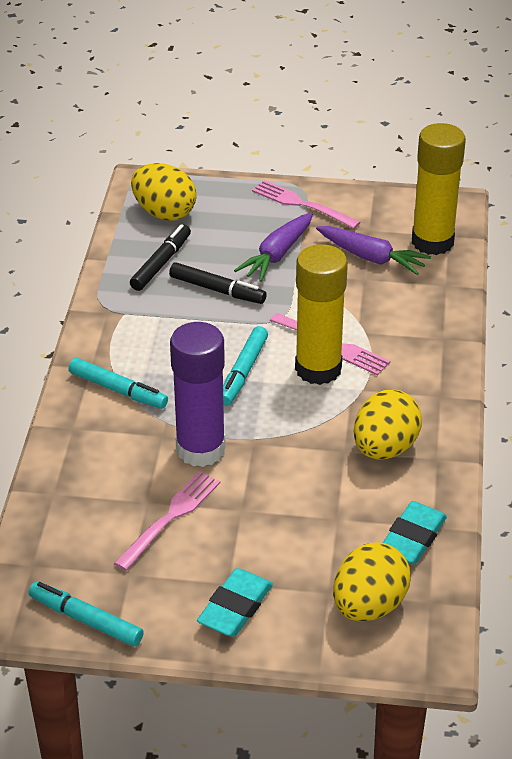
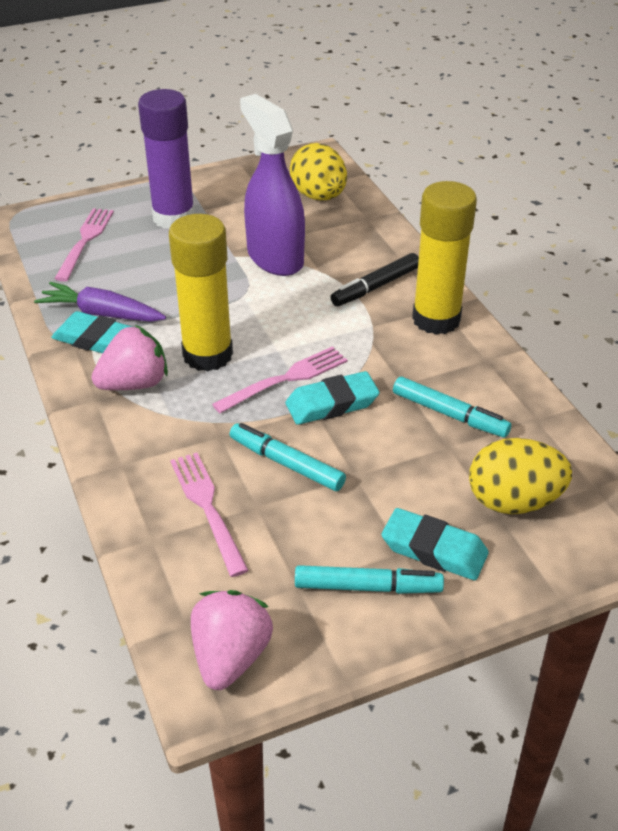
black marker: [130,224,191,291] [169,262,267,304] = 2 -> [331,253,419,306] = 1
pink strawberry: none = 0 -> [92,325,168,390] [191,590,273,690] = 2
purple carrot: [234,212,313,282] [316,226,431,275] = 2 -> [34,282,166,322] = 1
purple spray bottle: none = 0 -> [240,94,305,276] = 1
turquoise eraser: [197,568,273,637] [383,501,447,564] = 2 -> [51,311,132,354] [286,371,380,425] [381,508,489,580] = 3
yellow egg: [131,163,197,221] [333,542,411,622] [354,390,422,459] = 3 -> [290,143,347,201] [469,438,572,514] = 2

